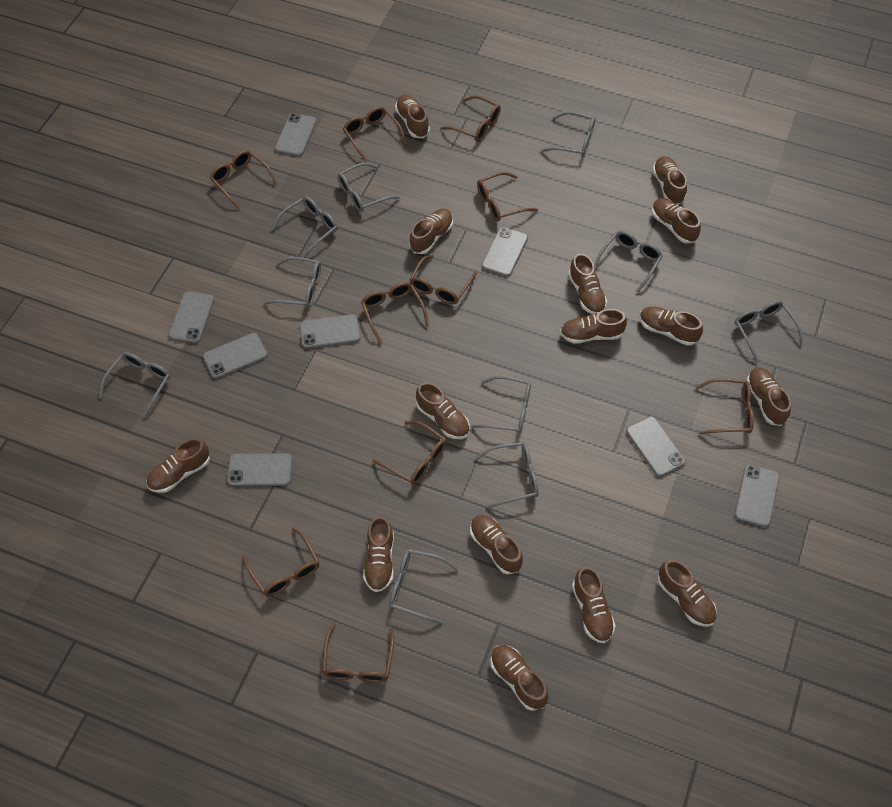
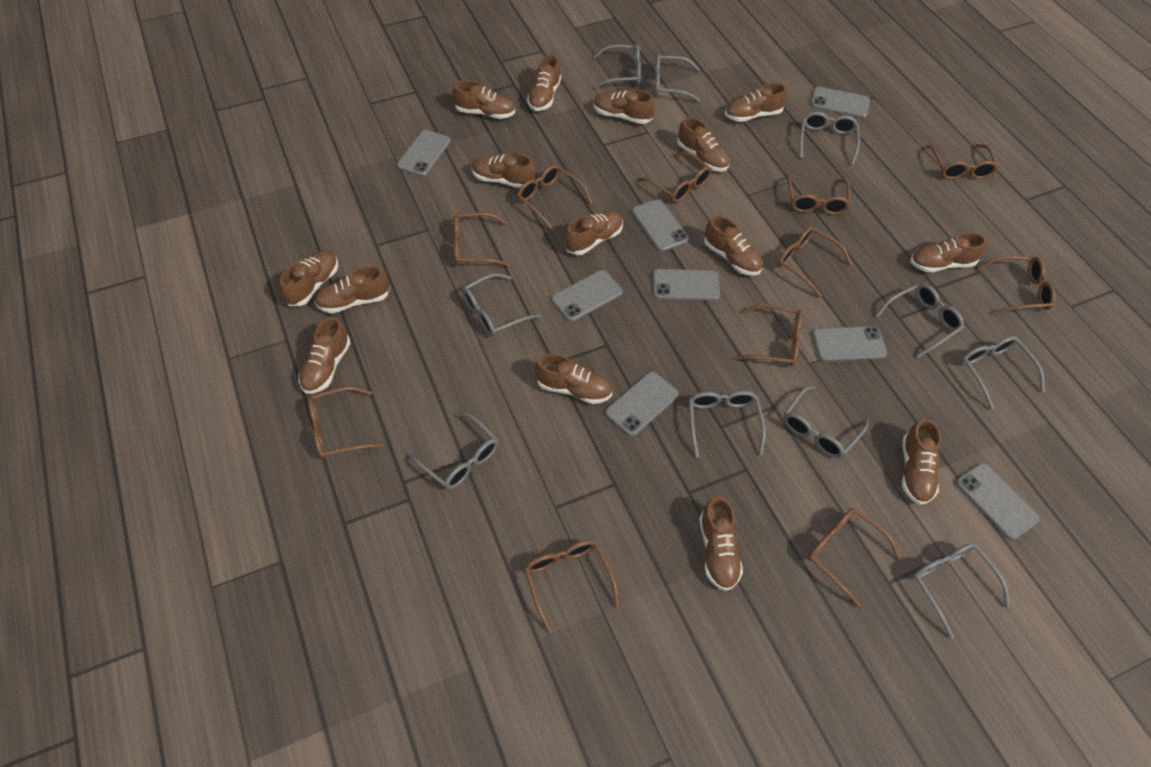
brown glasses: [210,150,278,209] [242,527,319,597] [322,624,394,683] [343,107,407,162] [361,282,429,344] [372,421,446,485] [409,255,477,304] [440,95,501,142] [477,172,538,221] [695,379,754,435] = 10 -> [308,387,384,458] [454,212,510,267] [517,165,592,231] [524,540,619,634] [637,152,712,203] [735,304,802,366] [778,226,852,297] [787,175,851,215] [808,508,901,607] [926,144,999,180] [978,256,1056,314] = 11

